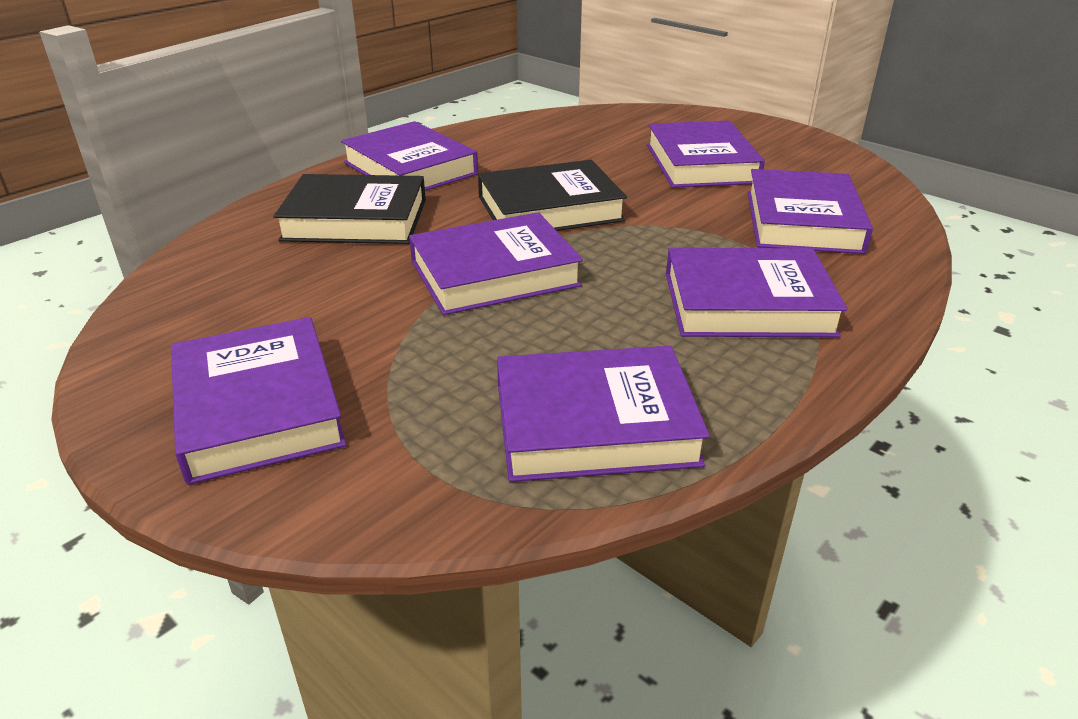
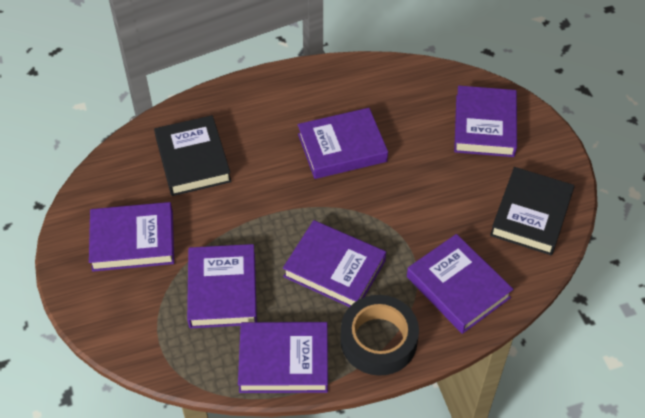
black tape: none = 0 -> [340,295,419,376] = 1

